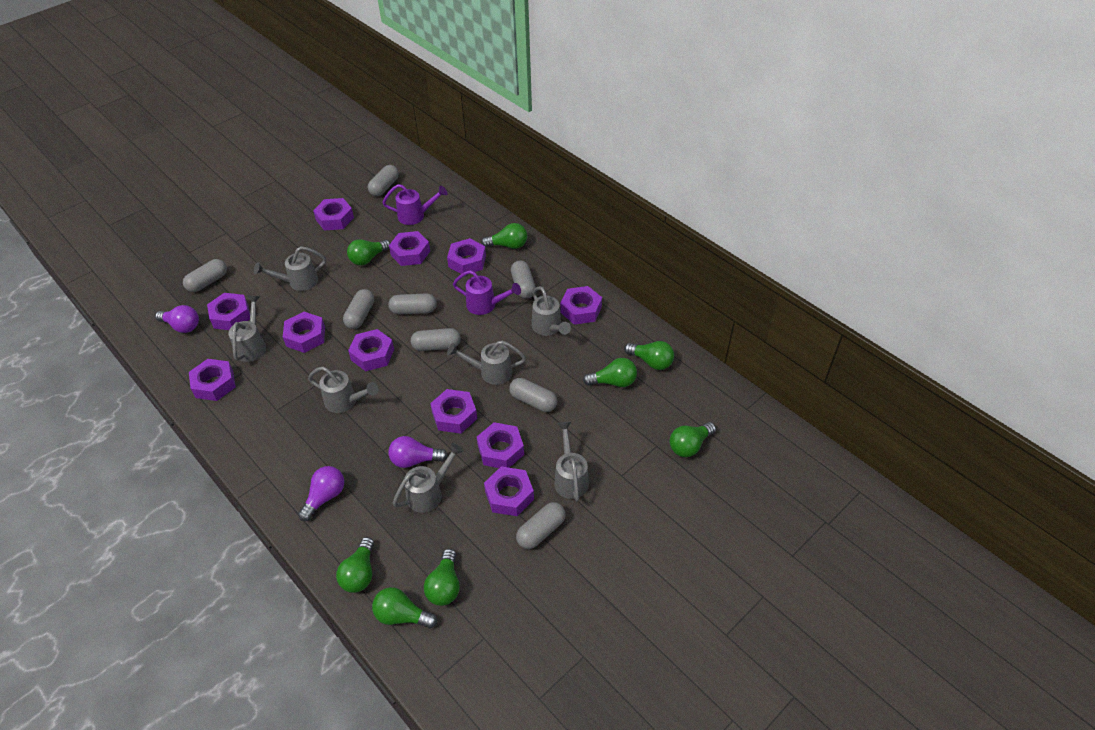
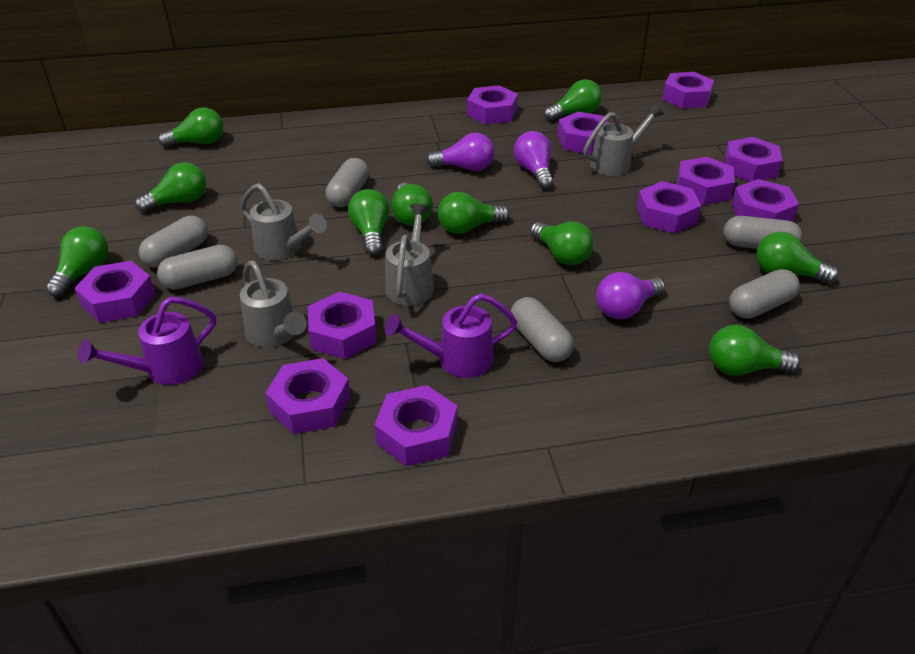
green light bulb: [336,537,374,593] [347,239,390,265] [372,587,437,628] [424,549,460,606] [481,223,527,249] [583,358,637,387] [624,341,674,370] [669,422,716,457] = 8 -> [46,226,109,297] [135,162,206,212] [158,108,223,147] [348,189,390,255] [391,183,433,226] [438,192,510,234] [530,221,594,265] [544,79,602,121] [709,325,800,376] [756,232,838,284] = 10
grey capsule: [183,259,227,292] [343,289,374,329] [368,165,399,196] [388,293,437,314] [411,328,461,351] [509,378,557,412] [511,260,536,299] [516,502,566,549] = 8 -> [139,216,208,268] [157,245,238,290] [325,158,369,207] [511,297,574,362] [723,216,802,249] [729,269,800,319] = 6
grey watering can: [228,296,266,362] [254,246,326,291] [308,366,378,413] [393,443,464,513] [447,340,526,385] [532,286,571,336] [554,422,589,501] = 7 -> [240,183,327,260] [240,261,307,348] [385,204,434,306] [583,104,664,176] = 4

